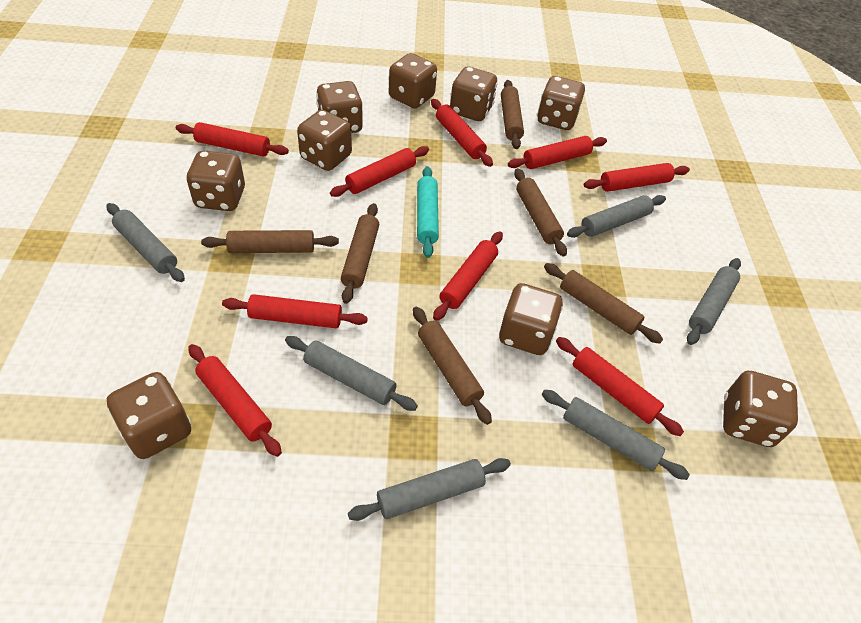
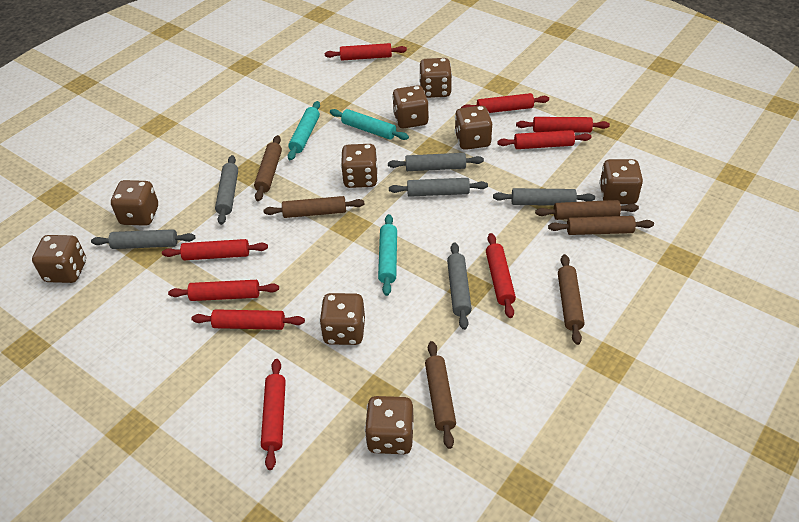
turquoise rolling pin: [417,166,439,258] = 1 -> [288,101,320,160] [330,109,409,140] [378,214,397,296] = 3

